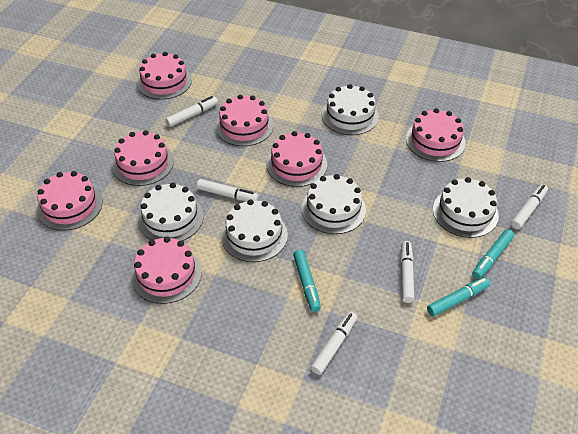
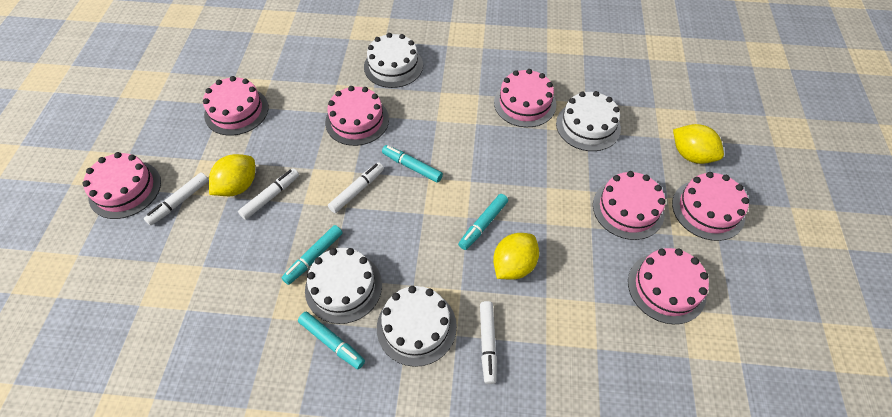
turquoise marker: [293,250,321,312] [427,277,490,316] [472,229,514,279] = 3 -> [282,225,343,285] [298,312,365,369] [382,145,443,183] [458,194,508,250] = 4
white cake: [138,183,204,241] [221,199,288,262] [301,174,366,234] [322,84,379,135] [433,177,499,238] = 5 -> [305,248,382,324] [364,33,423,88] [377,286,457,367] [556,91,621,151] = 4
white marker: [166,96,218,127] [197,179,259,201] [311,311,357,375] [400,241,414,303] [511,184,548,229] = 5 -> [144,172,209,225] [238,168,299,220] [328,162,384,213] [480,301,497,384] = 4
yellow lemon: none = 0 -> [209,154,255,196] [493,233,539,280] [673,124,724,164] = 3

